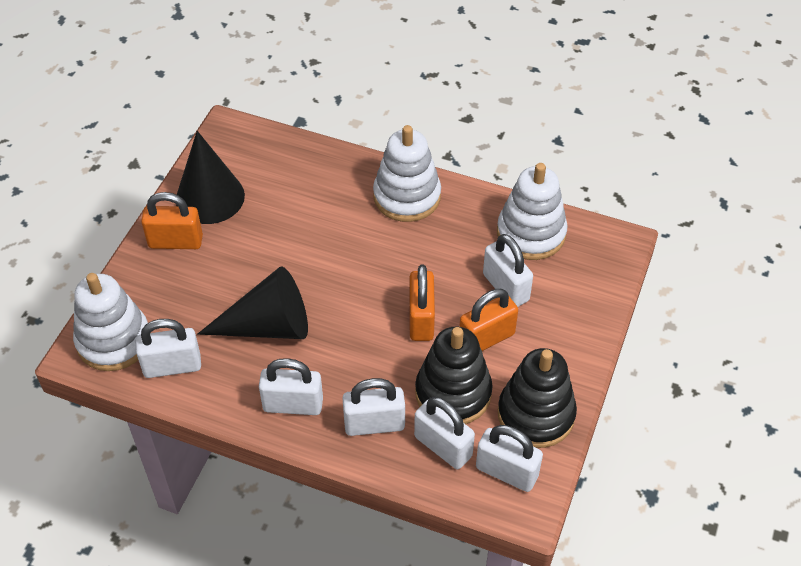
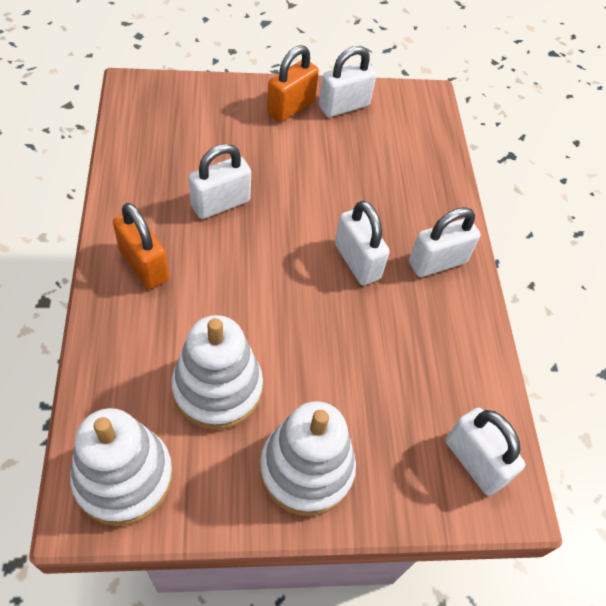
black cone: [176,131,245,224] [197,266,308,339] = 2 -> none = 0
black stacking toy: [415,326,493,424] [498,348,577,448] = 2 -> none = 0
orange padlock: [141,192,203,249] [409,265,435,341] [459,289,518,351] = 3 -> [113,203,169,289] [267,45,319,122] = 2
white padlock: [136,319,201,378] [259,358,323,415] [342,378,405,436] [414,397,475,469] [476,425,543,492] [483,234,533,307] = 6 -> [189,144,251,219] [319,46,376,117] [335,201,390,285] [409,207,480,277] [445,407,525,495] = 5

